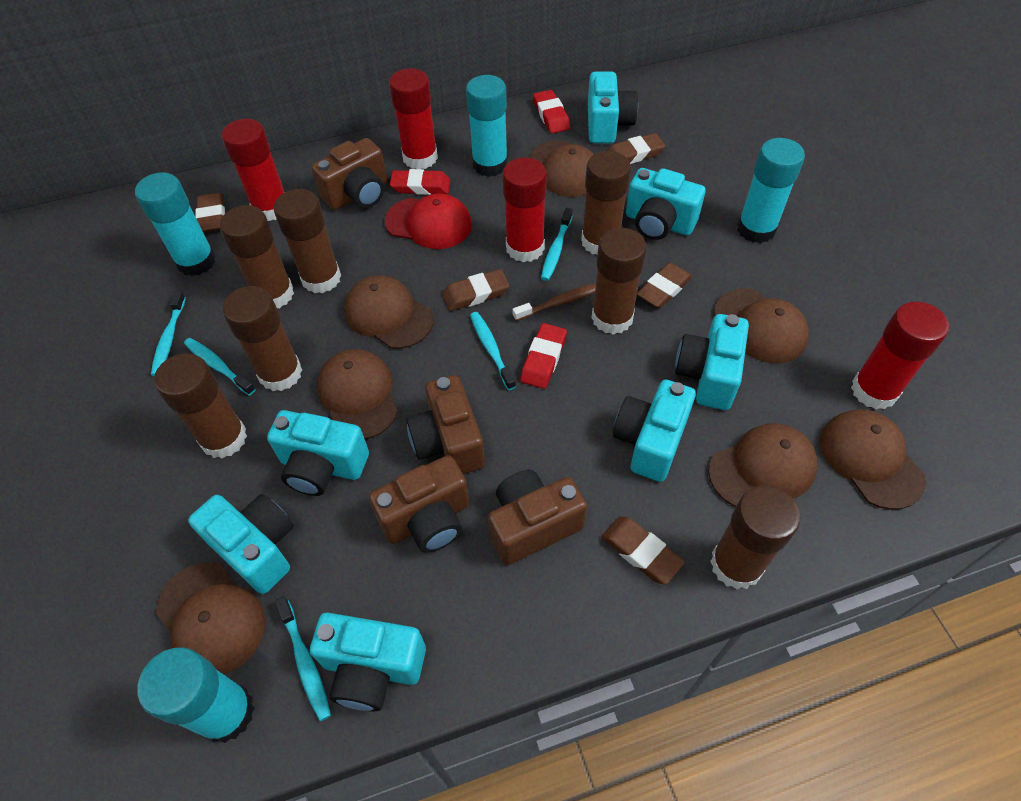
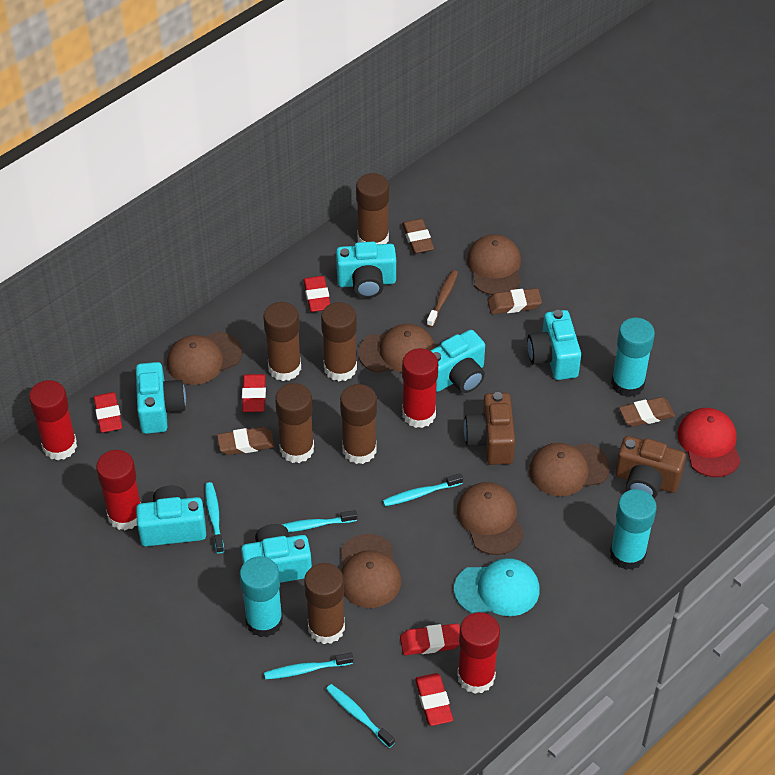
brown camera: [312,138,387,210] [369,455,470,553] [406,375,485,474] [488,470,587,565] = 4 -> [464,392,515,465] [615,436,686,498] = 2
brown cap: [156,562,265,674] [317,349,398,439] [344,275,434,349] [529,140,594,197] [708,423,818,507] [714,289,809,363] [820,409,926,510] = 7 -> [167,332,243,385] [341,534,401,608] [358,324,435,373] [457,482,524,555] [467,234,521,295] [529,443,610,496] = 6
brown eraser: [195,193,225,233] [442,269,510,311] [601,516,685,584] [607,133,665,164] [637,263,693,308] = 5 -> [217,427,275,455] [402,219,434,254] [488,288,542,314] [619,397,675,427] = 4
brown glue stick: [154,353,247,459] [220,205,294,308] [223,286,302,391] [274,189,341,294] [581,151,631,254] [591,228,647,335] [710,485,800,589] = 7 -> [263,302,301,381] [275,383,314,463] [304,563,345,644] [321,302,357,381] [340,384,377,464] [356,173,389,244] = 6
red eraser: [390,169,450,195] [520,323,567,389] [533,90,570,134] = 3 -> [94,392,122,433] [242,374,266,412] [303,276,330,312] [400,623,460,655] [415,673,453,726] = 5
turquoise camera: [188,494,294,594] [267,410,369,496] [310,613,426,712] [588,72,638,143] [613,380,696,482] [626,168,706,240] [675,314,749,410] = 7 -> [136,362,186,434] [136,486,206,547] [241,524,312,583] [336,242,396,298] [430,330,485,393] [527,310,581,380] = 6
turquoise cap: none = 0 -> [454,558,540,616] = 1
turquoise glue stick: [135,173,216,276] [137,647,255,743] [466,75,508,177] [737,138,805,243] = 4 -> [240,556,283,637] [610,489,657,570] [611,318,655,397] = 3

